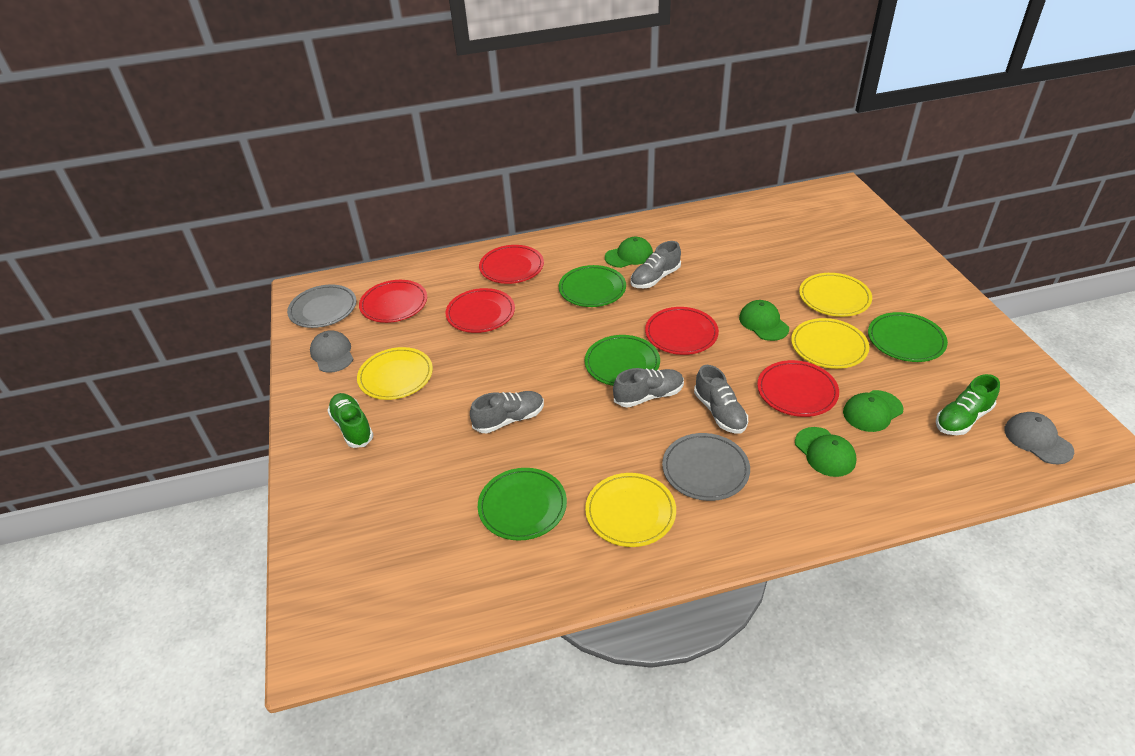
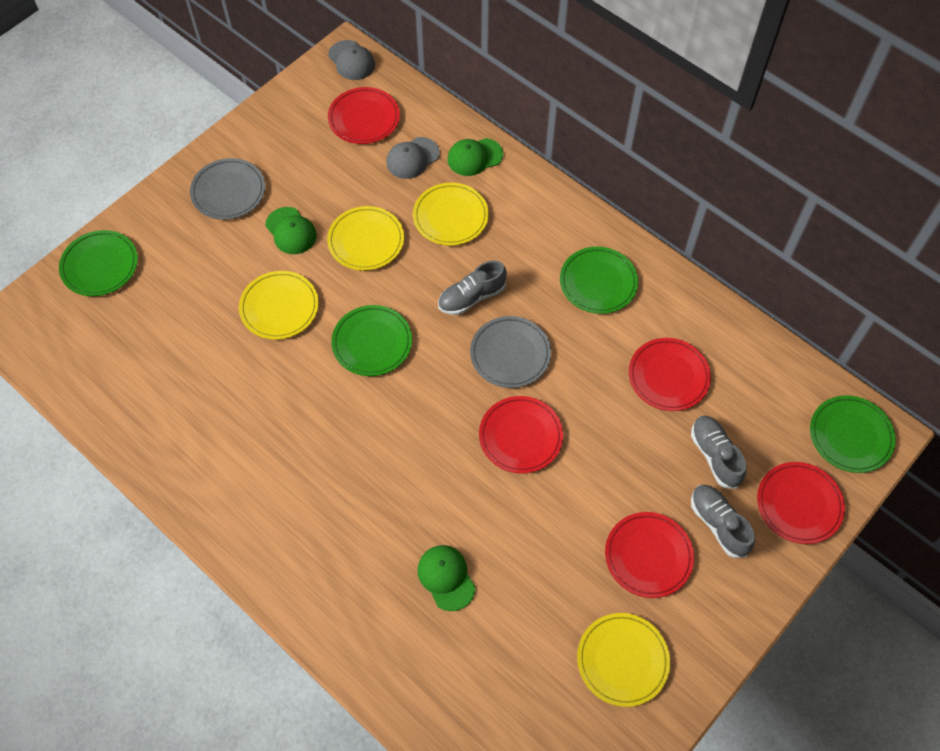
green cap: [605,237,653,268] [739,300,789,341] [795,427,857,477] [843,390,904,432] = 4 -> [265,207,317,254] [417,545,476,611] [447,138,503,176] = 3
green shoe: [327,393,374,448] [936,374,1000,435] = 2 -> none = 0
grey shoe: [470,391,544,433] [613,368,684,407] [631,241,681,288] [694,365,748,434] = 4 -> [438,261,507,315] [691,416,746,489] [691,485,755,558] = 3

